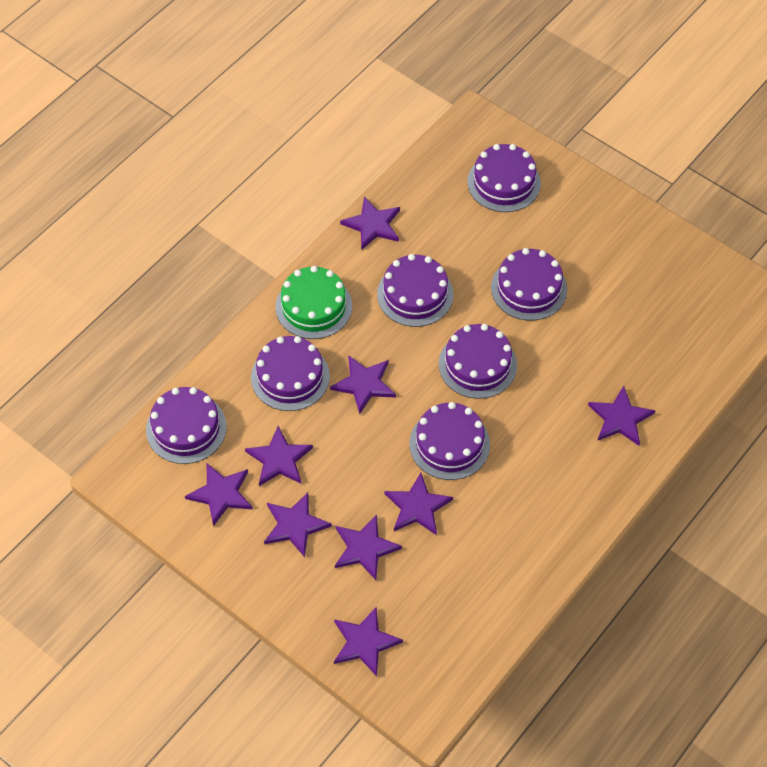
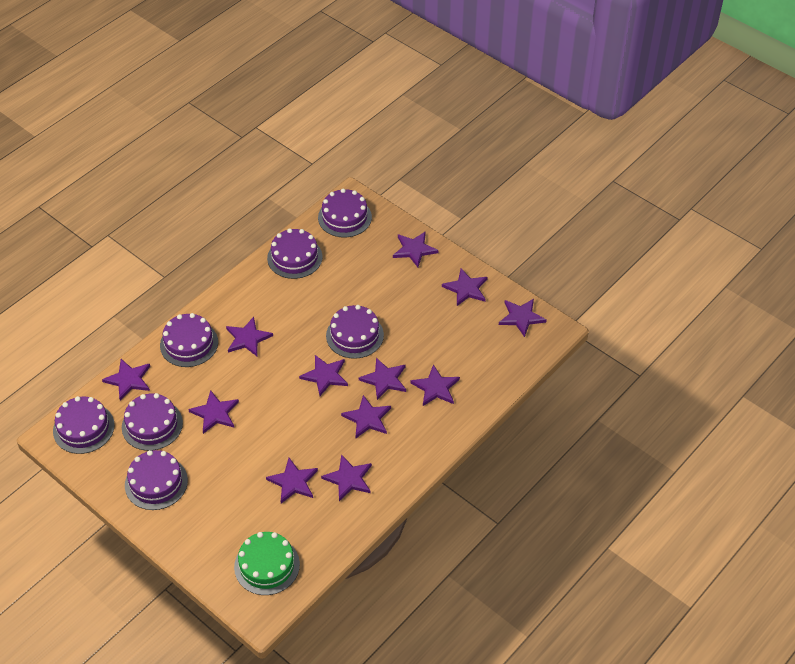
purple star: [185,463,253,526] [245,426,313,486] [264,493,332,557] [330,355,396,414] [334,607,403,676] [335,514,402,580] [340,197,400,250] [384,473,453,535] [588,386,656,446] = 9 -> [102,359,150,401] [188,390,239,434] [226,317,273,356] [266,458,318,503] [299,355,348,396] [321,454,372,501] [341,395,391,438] [359,358,406,400] [393,231,438,267] [410,365,460,406] [442,268,488,306] [499,299,547,337] = 12

